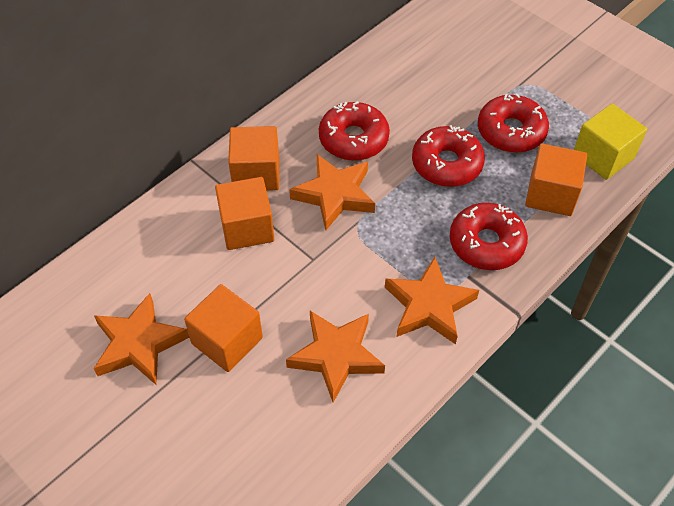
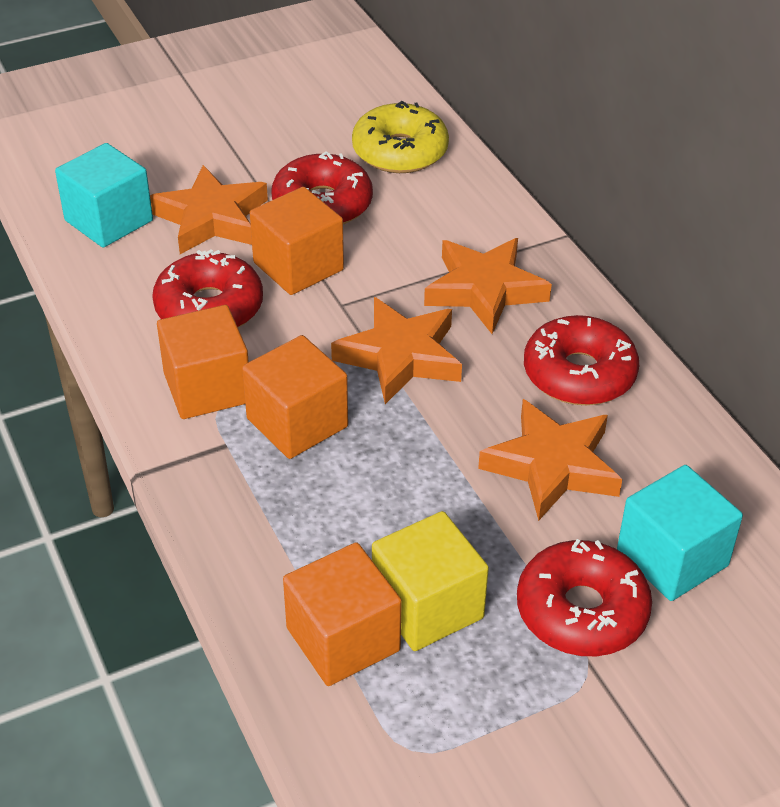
turquoise cube: none = 0 -> [55,143,153,248] [617,465,743,601] = 2
yellow donut: none = 0 -> [352,101,449,173] = 1

